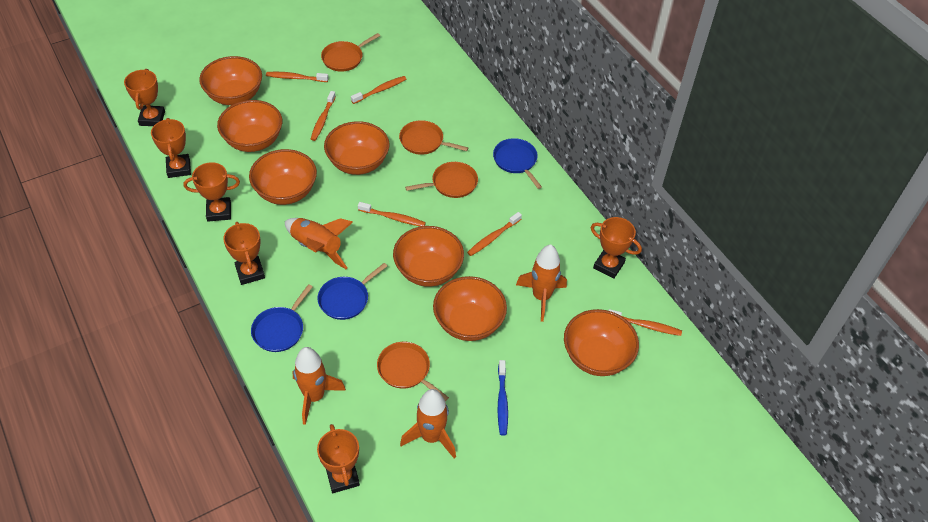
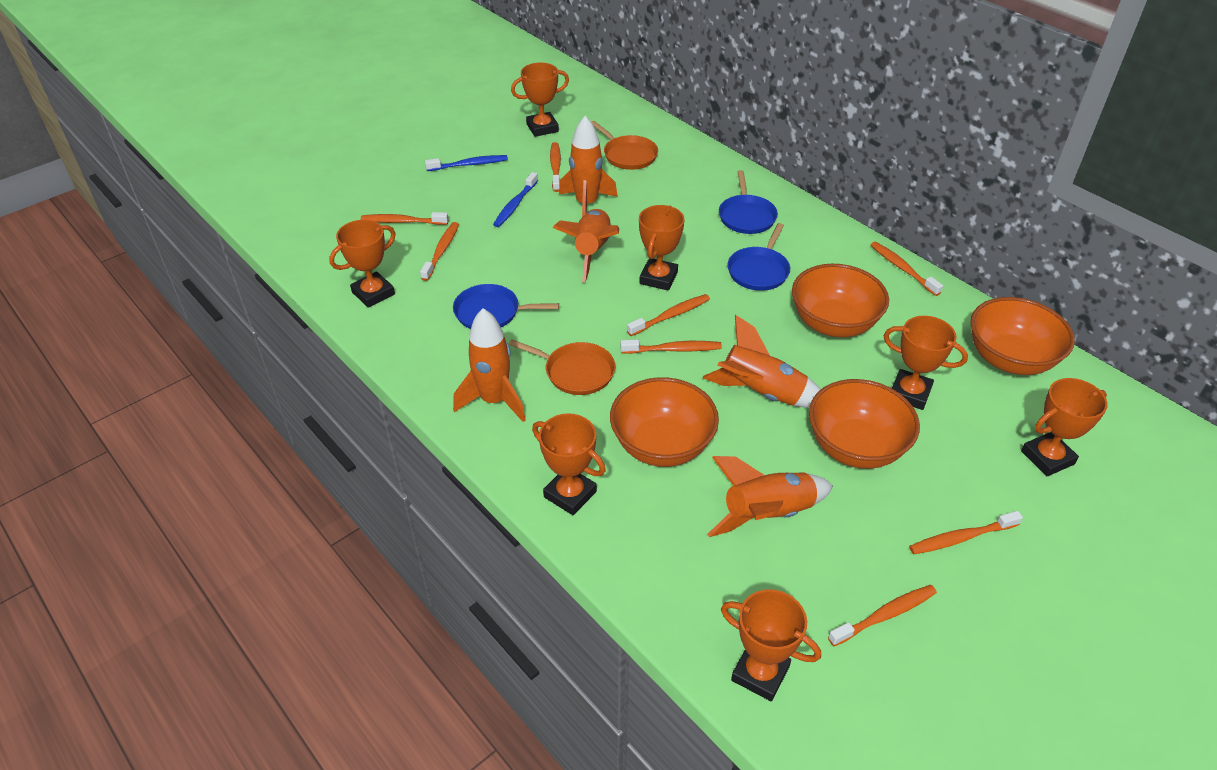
blue toothbrush: [498,360,508,436] = 1 -> [425,155,508,171] [493,172,538,227] = 2
orange bowl: [199,56,262,105] [217,100,282,152] [249,149,317,205] [324,121,390,175] [393,226,464,287] [433,276,507,341] [564,309,639,376] = 7 -> [610,377,719,467] [792,264,889,337] [809,379,920,469] [970,297,1075,375] = 4
orange pan: [321,33,380,72] [377,342,449,401] [399,120,468,155] [405,162,478,198] = 4 -> [509,339,615,395] [592,121,658,170] = 2
orange rocket: [285,218,353,269] [292,347,346,425] [400,389,456,459] [516,245,567,322] = 4 -> [453,308,526,422] [553,209,619,282] [559,116,618,217] [703,315,821,408] [708,456,833,537] = 5
orange toothbrush: [266,72,328,82] [311,91,336,141] [351,76,406,104] [358,202,426,227] [467,212,522,256] [608,309,682,336] = 6 -> [361,212,448,225] [420,222,459,281] [550,142,561,192] [620,339,722,354] [627,294,710,336] [828,585,937,646] [871,242,943,296] [909,511,1023,554] = 8
orange trophy: [124,69,165,126] [151,118,191,178] [183,162,240,222] [223,222,265,285] [317,424,360,493] [591,217,642,279] = 6 -> [329,220,396,308] [511,63,569,137] [532,413,606,515] [639,205,684,291] [721,589,821,701] [884,316,968,410] [1021,378,1108,476] = 7

